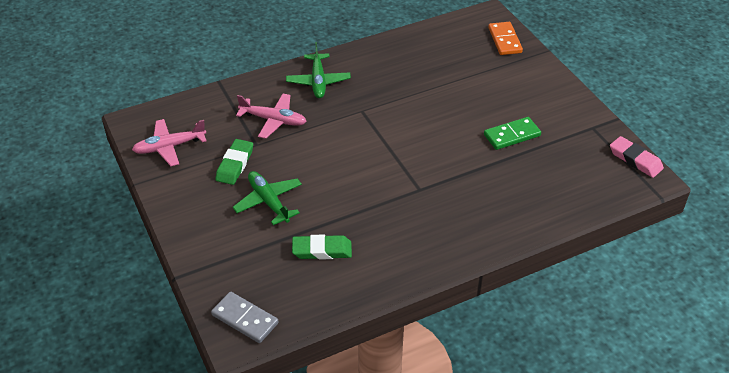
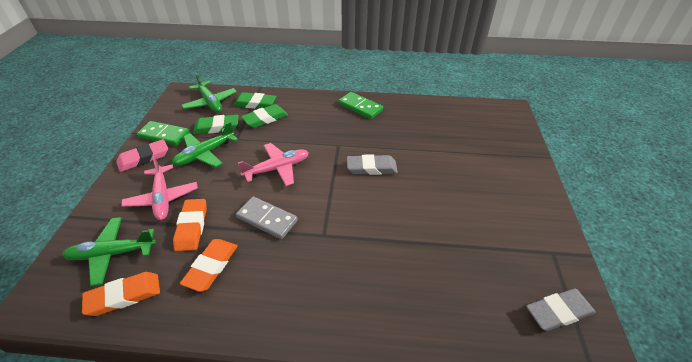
green domino: [484,117,541,150] = 1 -> [137,121,190,146] [338,92,383,119] = 2
green eraser: [216,139,253,185] [292,235,352,260] = 2 -> [193,115,239,134] [233,92,276,109] [241,104,288,128] = 3
green plane: [233,171,302,225] [286,42,351,98] = 2 -> [62,217,156,286] [172,122,238,168] [181,73,237,113] = 3
grey eraser: none = 0 -> [347,154,398,175] [526,288,596,331] = 2
orange domino: [488,22,523,55] = 1 -> none = 0
orange eraser: none = 0 -> [82,272,160,316] [173,199,207,251] [180,239,238,292] = 3

